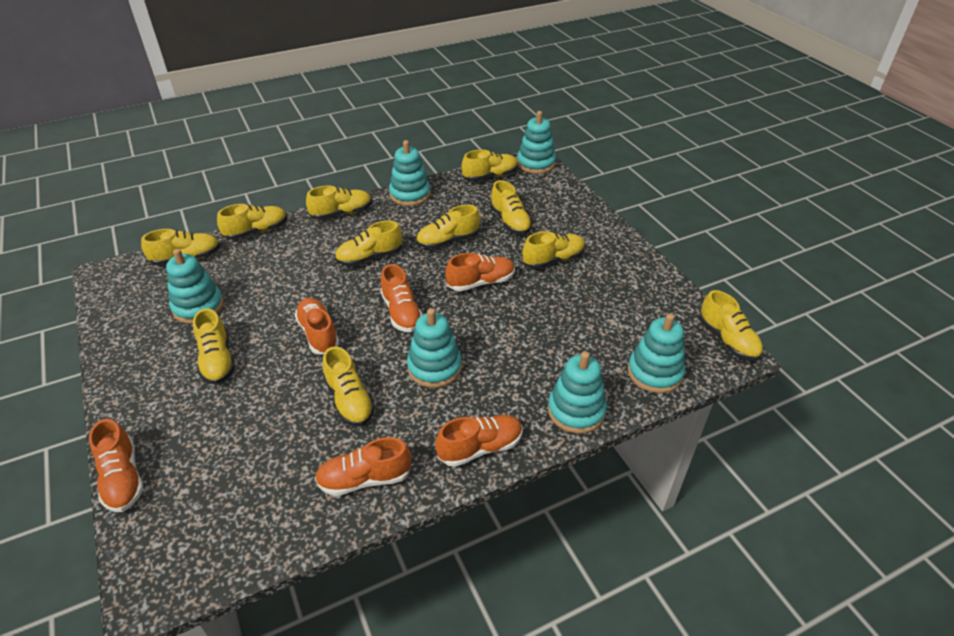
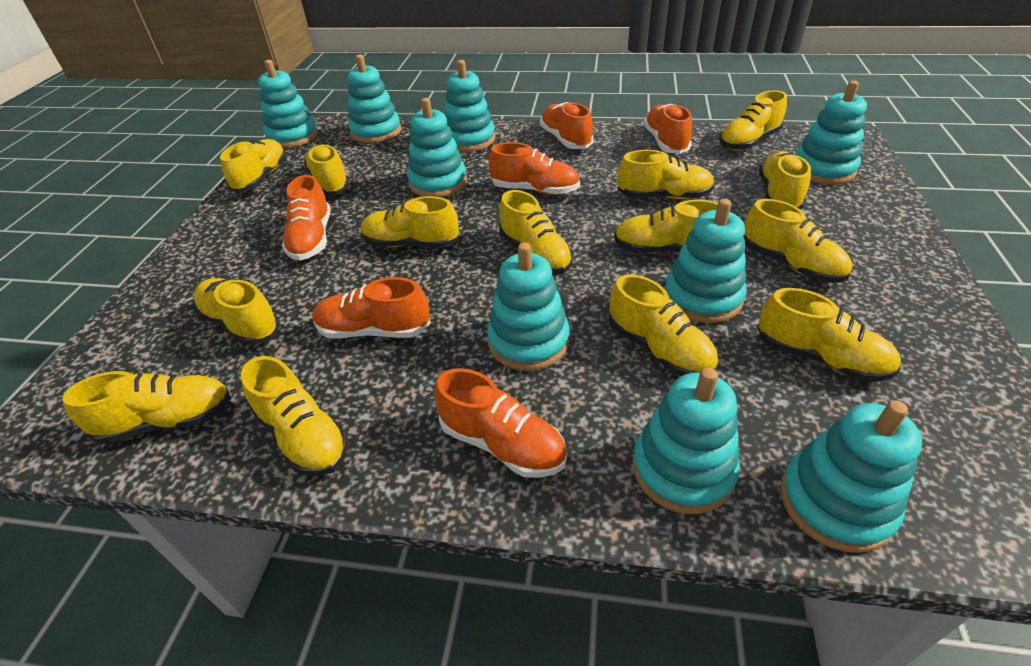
turquoise stacking toy: [166,249,224,324] [389,140,431,206] [407,308,462,388] [517,111,556,174] [548,351,607,434] [628,313,685,393] = 6 -> [258,60,318,148] [348,54,401,143] [407,98,467,197] [444,60,495,152] [487,243,570,371] [633,368,740,514] [665,199,747,323] [780,401,922,553] [795,80,867,185] = 9
yellow shoe: [141,229,220,265] [193,308,235,384] [217,204,287,240] [306,185,372,220] [323,346,375,426] [335,220,402,266] [416,205,480,249] [462,149,518,181] [490,180,532,234] [522,231,585,269] [699,290,763,361] = 11 -> [63,371,231,444] [193,278,280,345] [220,139,286,192] [241,356,348,476] [304,144,350,195] [361,196,459,248] [499,190,573,275] [609,274,718,376] [614,200,718,253] [618,150,715,199] [719,90,787,150] [743,199,852,283] [758,288,901,382] [759,151,811,210] = 14

